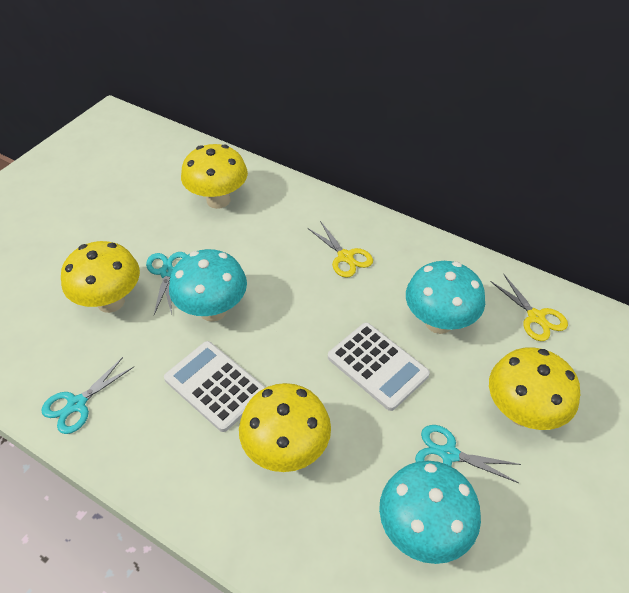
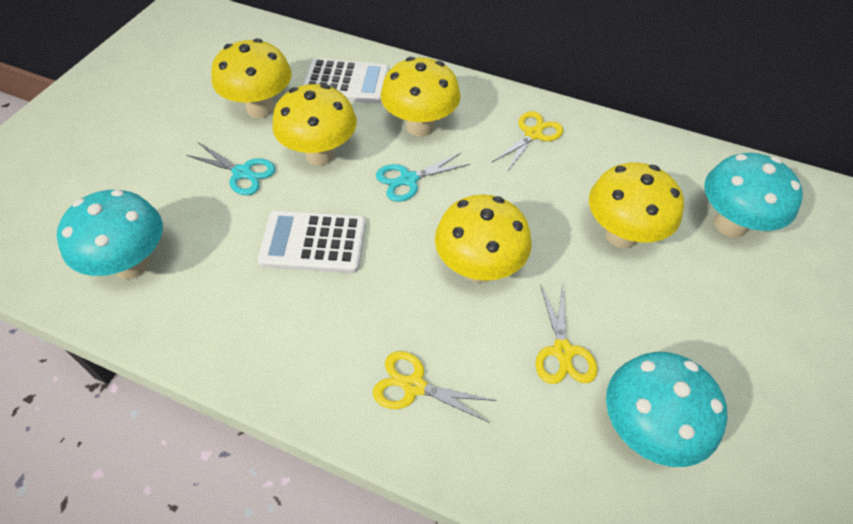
turquoise scissors: [42,357,135,434] [146,252,187,315] [415,425,521,483] = 3 -> [186,143,276,195] [376,153,470,202] = 2
yellow mushroom: [61,241,140,313] [181,144,248,209] [239,383,331,472] [489,347,580,430] = 4 -> [211,38,291,118] [272,84,357,165] [380,57,461,136] [435,194,531,283] [589,162,684,248] = 5
yellow scissors: [308,221,373,278] [490,275,568,341] = 2 -> [373,351,497,423] [492,111,563,172] [536,284,597,384] = 3

